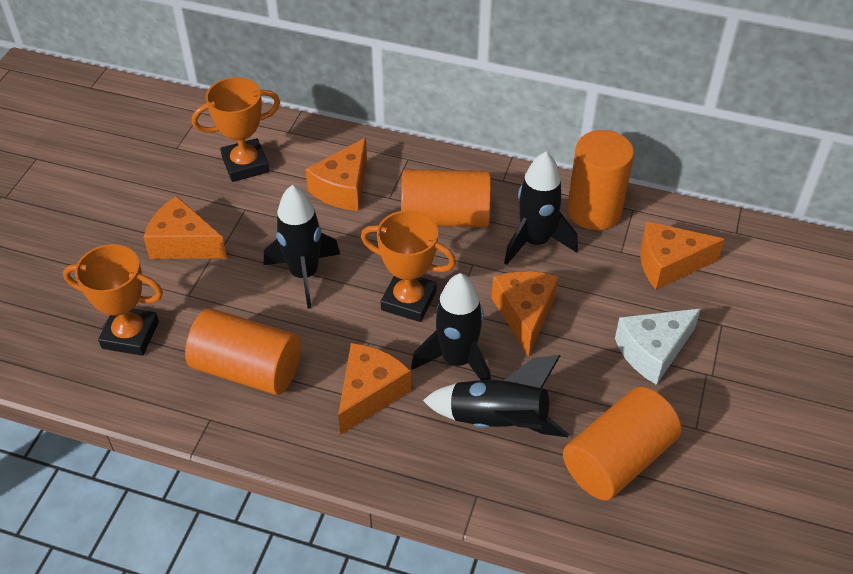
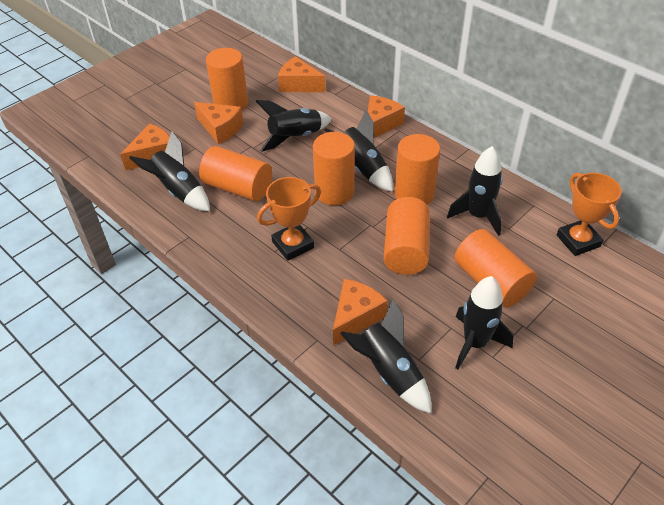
black rocket: [264,185,340,309] [411,273,491,380] [423,355,569,437] [504,152,578,265] = 4 -> [129,131,210,212] [256,100,332,152] [324,110,393,192] [340,299,431,413] [447,146,502,236] [455,276,513,369] = 6
orange cylinder: [185,308,301,395] [401,169,491,227] [563,387,681,500] [567,130,634,230] = 4 -> [199,146,272,201] [206,48,248,110] [313,132,355,205] [384,197,430,275] [395,134,440,205] [455,229,537,307] = 6
orange trophy: [63,244,163,356] [192,77,280,182] [361,210,456,322] = 3 -> [257,177,321,261] [557,173,622,256] = 2
white cheese: [615,309,701,385] = 1 -> none = 0

